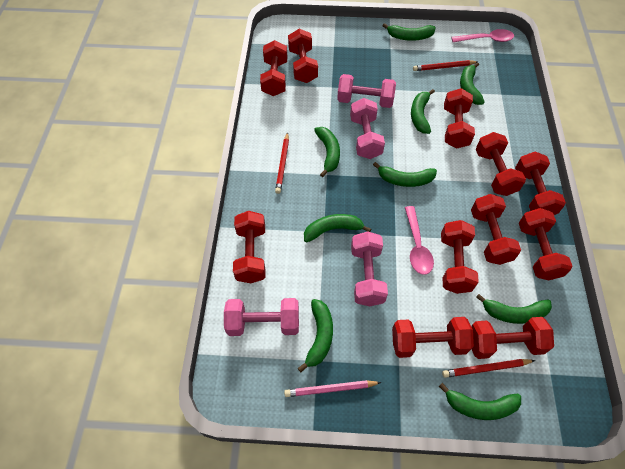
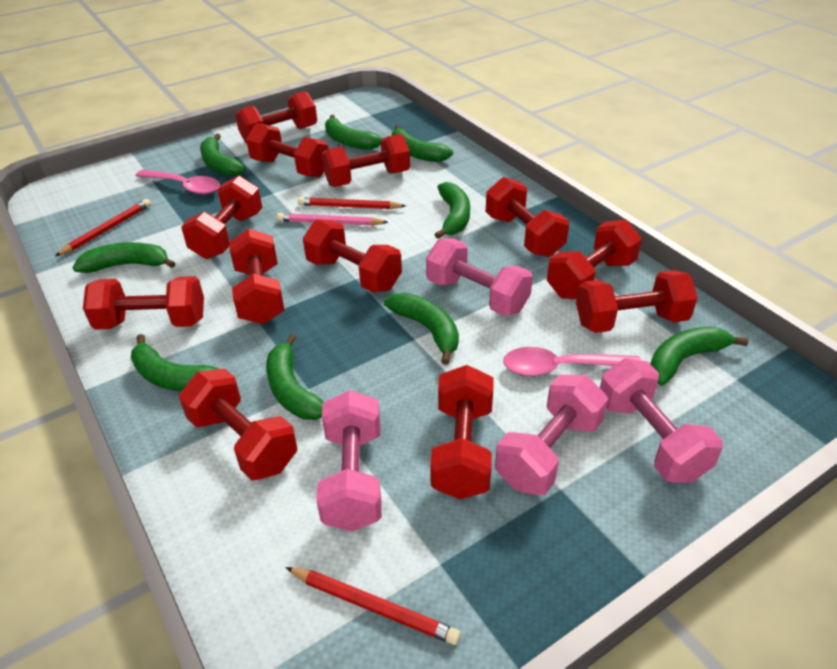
red dumbbell: [233,211,265,283] [260,40,287,96] [288,29,318,83] [392,317,474,358] [441,220,479,294] [444,88,475,149] [471,194,521,265] [471,317,554,359] [476,132,526,196] [515,152,566,215] [519,208,573,280] = 11 -> [83,276,204,330] [179,368,297,480] [181,176,262,259] [229,229,284,324] [235,91,317,143] [246,123,328,177] [303,219,402,292] [322,134,410,187] [430,365,494,499] [486,177,569,257] [547,220,642,299] [576,270,698,333] = 12

